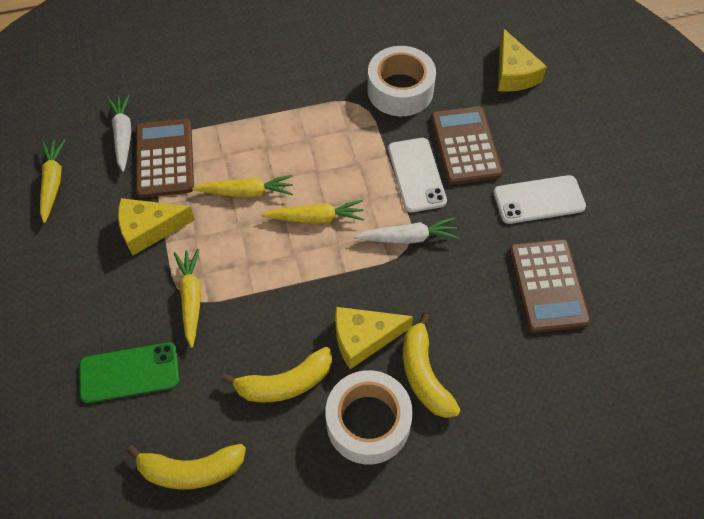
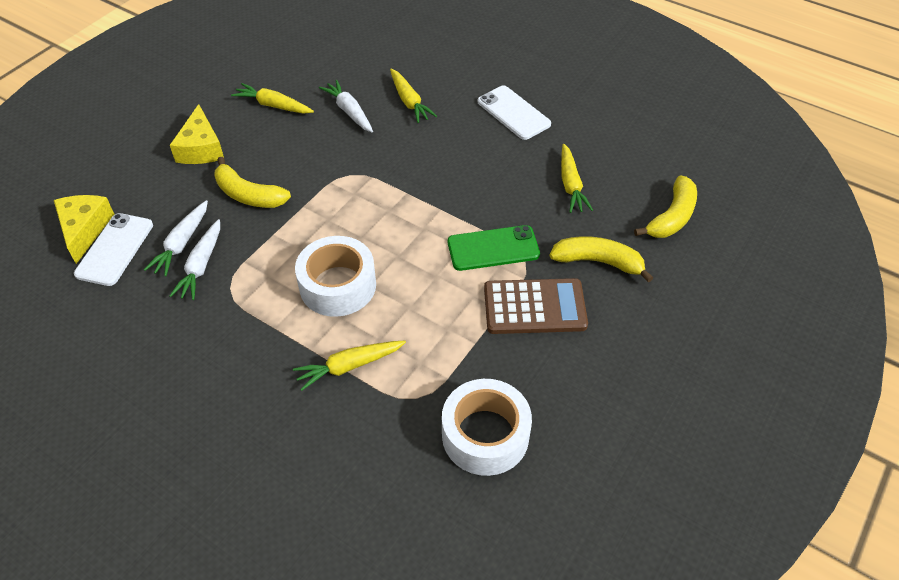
brown calculator: [136,118,194,198] [431,106,503,185] [509,239,590,333] = 3 -> [484,278,588,334] = 1
white carrot: [107,94,132,172] [354,218,459,244] = 2 -> [144,200,208,277] [170,219,220,300] [319,80,373,132] = 3
yellow cheese: [118,198,195,255] [335,307,413,369] [498,28,547,92] = 3 -> [54,195,114,264] [170,104,224,164] = 2

